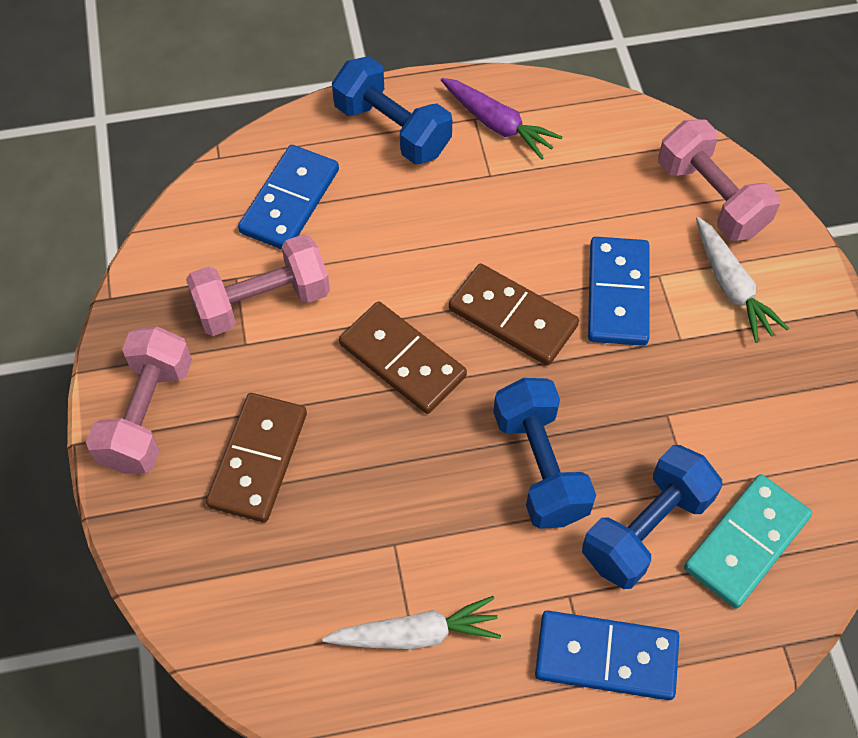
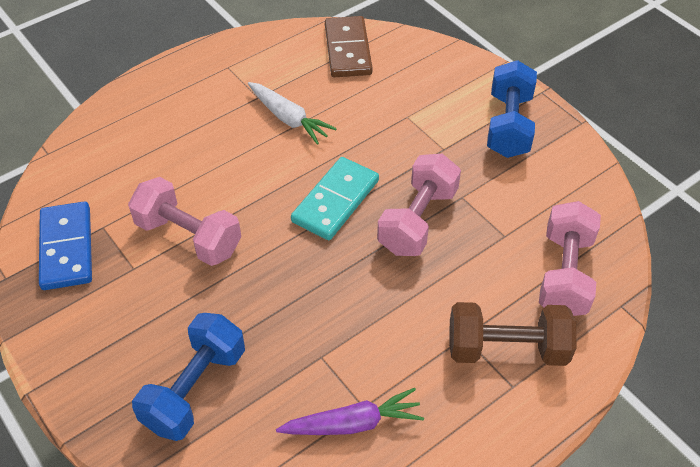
blue domino: [238,145,339,250] [535,611,679,700] [588,237,650,346] = 3 -> [39,201,92,290] = 1
blue dumbbell: [332,56,452,164] [493,378,596,529] [582,445,722,589] = 3 -> [132,313,245,441] [487,60,537,158] = 2
brown domino: [206,393,307,522] [339,301,467,414] [449,264,579,366] = 3 -> [325,16,373,77] = 1
brown dumbbell: none = 0 -> [449,302,576,366] = 1
white carrot: [322,596,501,649] [696,217,789,343] = 2 -> [248,82,337,145] = 1

